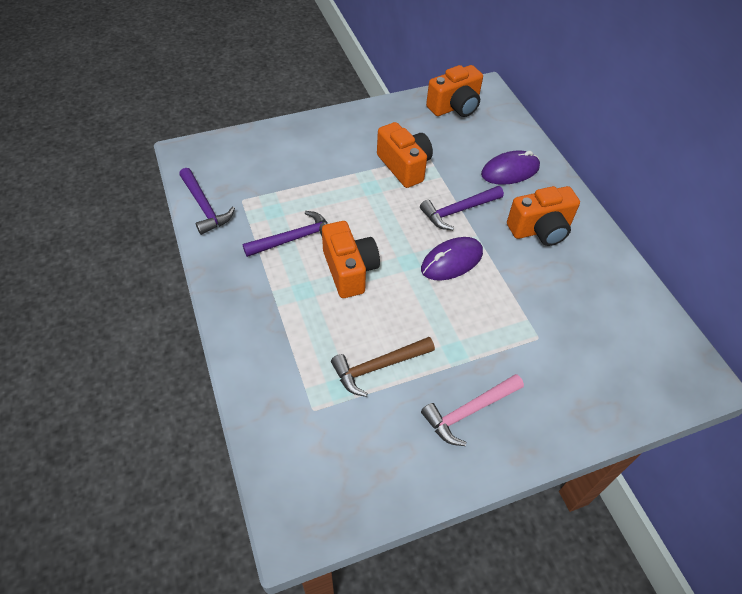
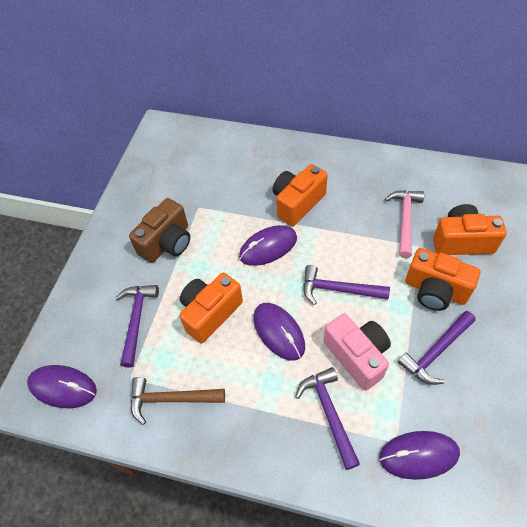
brown camera: none = 0 -> [129,198,190,263] = 1
pink camera: none = 0 -> [324,314,391,391] = 1
purple hammer: [179,168,235,235] [243,211,327,257] [420,186,504,230] = 3 -> [116,285,159,368] [295,367,360,470] [303,265,390,305] [398,311,476,385] = 4
purple mouse: [421,237,483,281] [481,150,540,185] = 2 -> [27,365,97,408] [239,225,297,266] [253,303,305,361] [379,431,460,480] = 4

